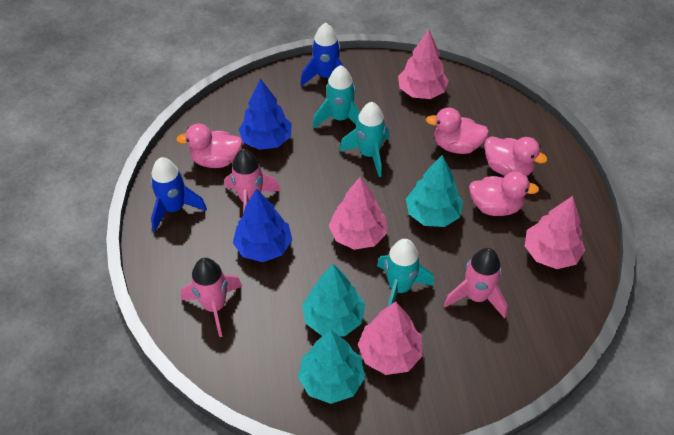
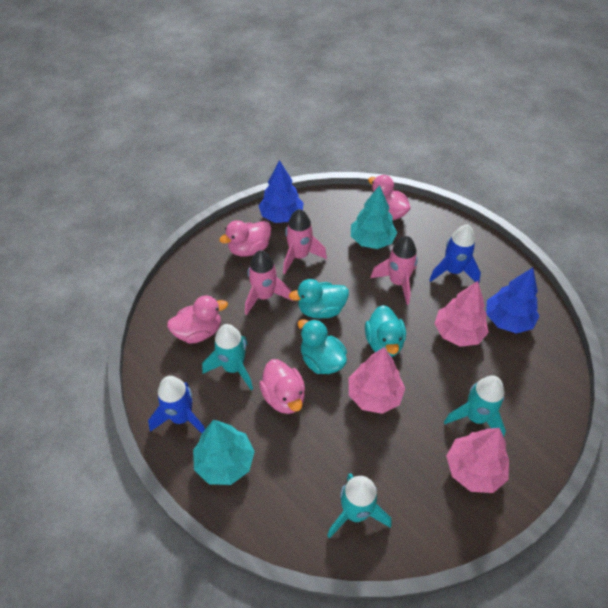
pink tree: [329,177,387,250] [358,302,423,375] [398,30,449,99] [525,196,585,269] = 4 -> [349,347,405,414] [435,281,489,347] [446,428,509,493] = 3
turquoise duck: none = 0 -> [289,279,349,319] [298,319,347,374] [365,305,406,357] = 3
turquoise tree: [298,330,365,404] [302,264,365,336] [406,155,463,227] = 3 -> [193,420,255,485] [351,185,397,249] = 2

